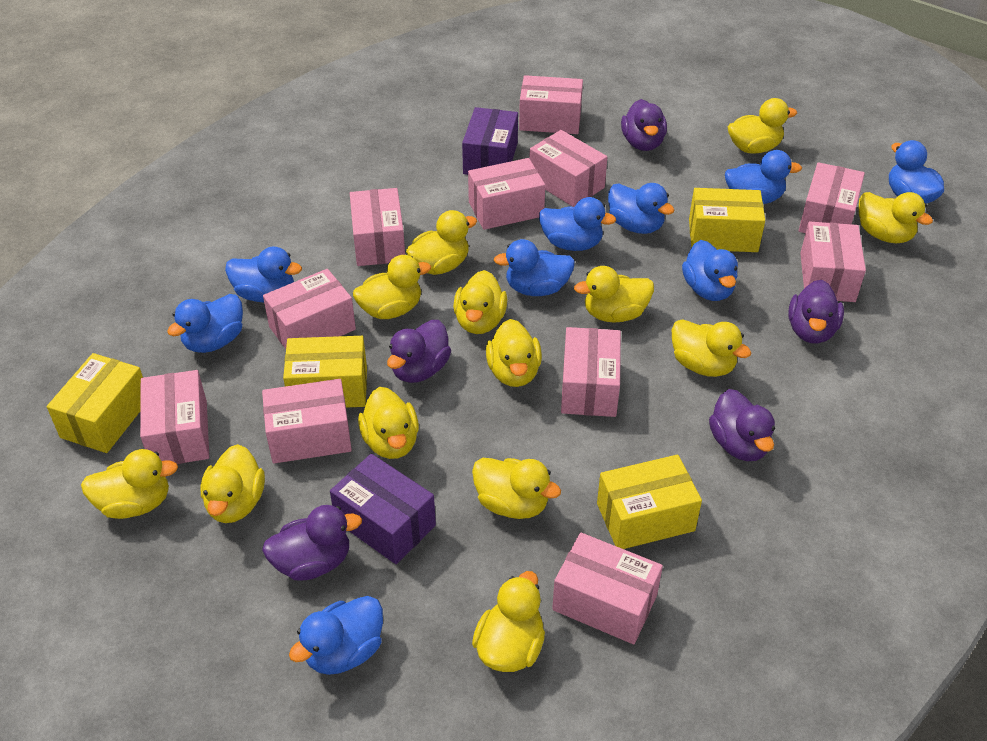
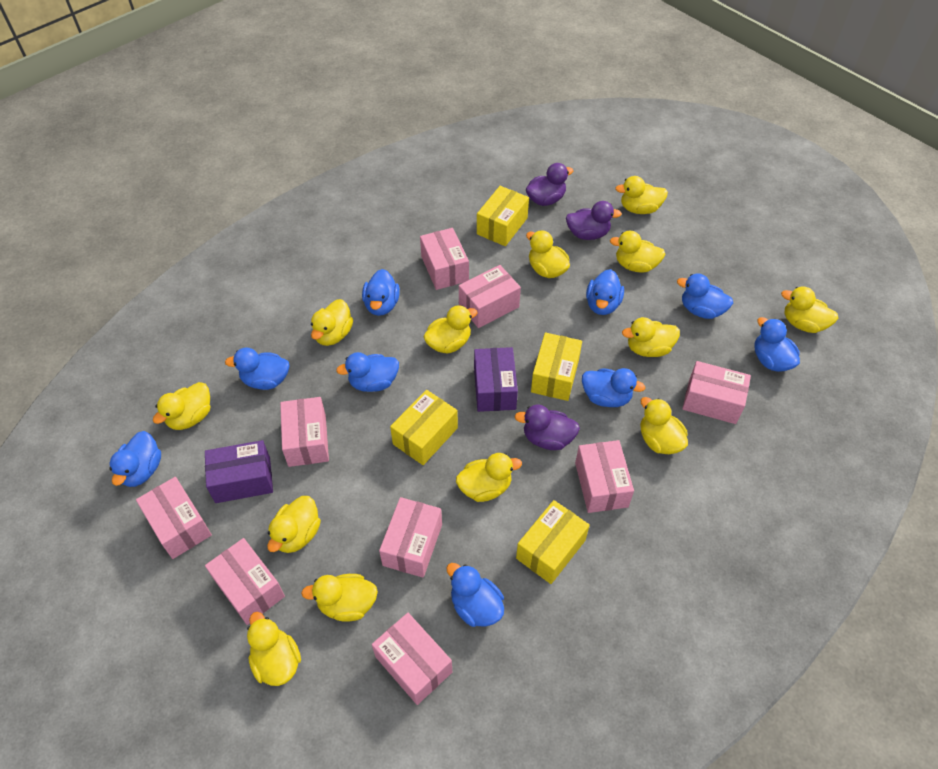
pink box: [140,370,209,464] [262,379,352,464] [263,269,356,349] [350,188,405,266] [468,158,545,230] [519,75,583,134] [529,130,607,207] [552,532,663,644] [561,327,621,417] [799,162,865,233] [800,222,866,302] = 11 -> [136,477,212,559] [205,538,285,625] [280,397,329,467] [372,613,452,705] [379,497,442,578] [420,228,469,290] [459,265,521,328] [575,440,634,513] [682,361,751,424] = 9
purple duck: [262,505,362,580] [387,320,451,383] [621,99,667,151] [709,389,775,461] [788,280,844,344] = 5 -> [515,405,580,450] [526,163,573,206] [566,201,622,240] = 3

